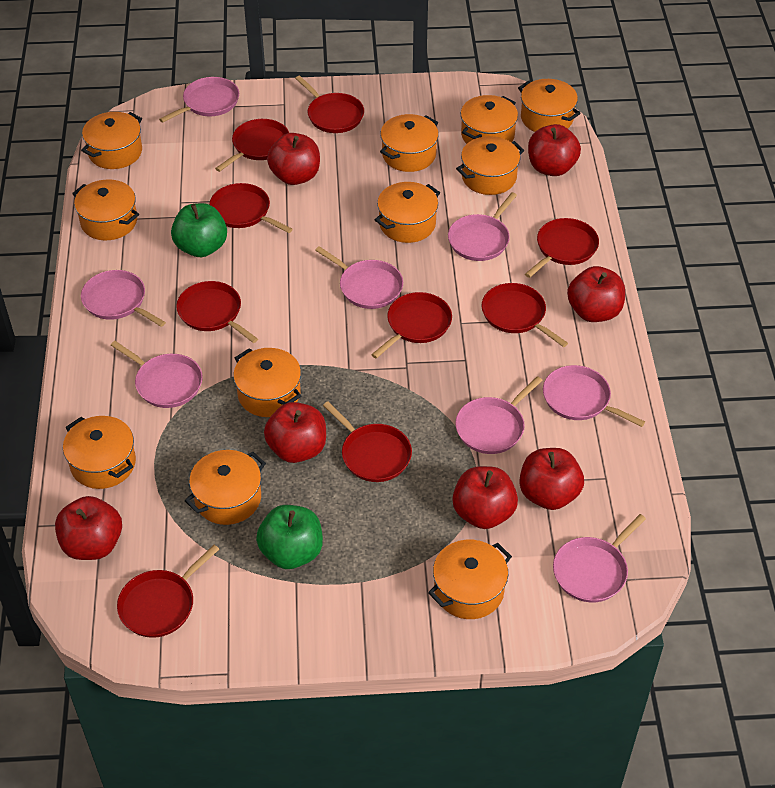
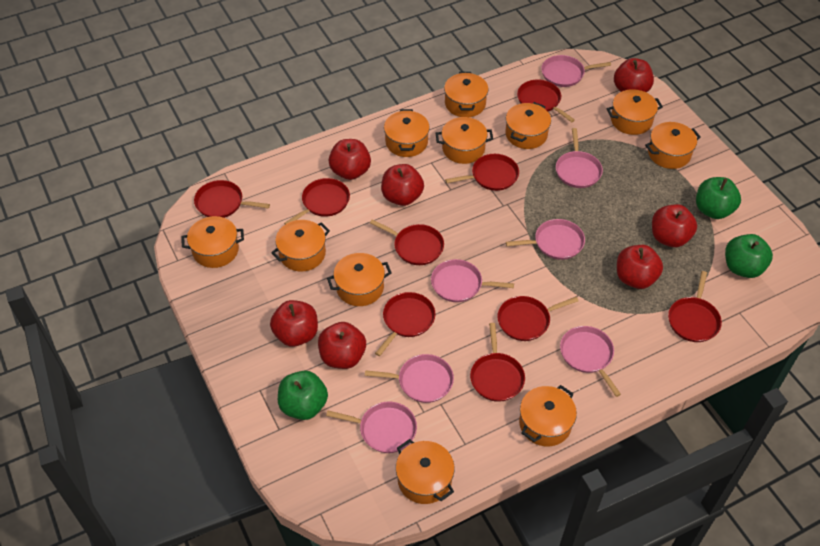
green apple: [171,203,227,257] [256,505,323,569] = 2 -> [278,371,328,420] [696,177,741,219] [725,234,773,278] = 3
pink pan: [81,270,166,327] [111,341,203,408] [159,77,239,123] [315,246,403,309] [448,192,517,261] [455,376,543,454] [543,365,645,427] [553,514,646,602] = 8 -> [326,401,417,453] [365,354,454,403] [431,259,514,302] [506,219,585,260] [541,55,611,87] [556,128,603,188] [560,326,621,397] = 7

